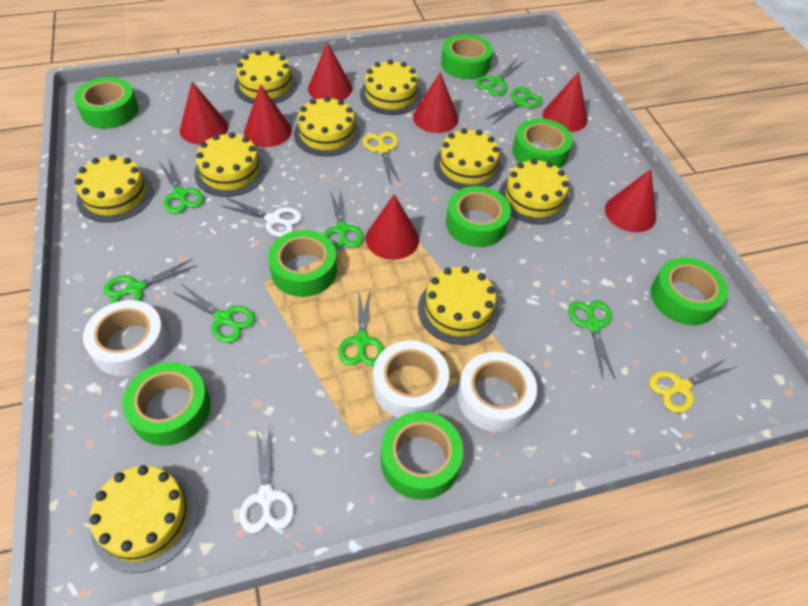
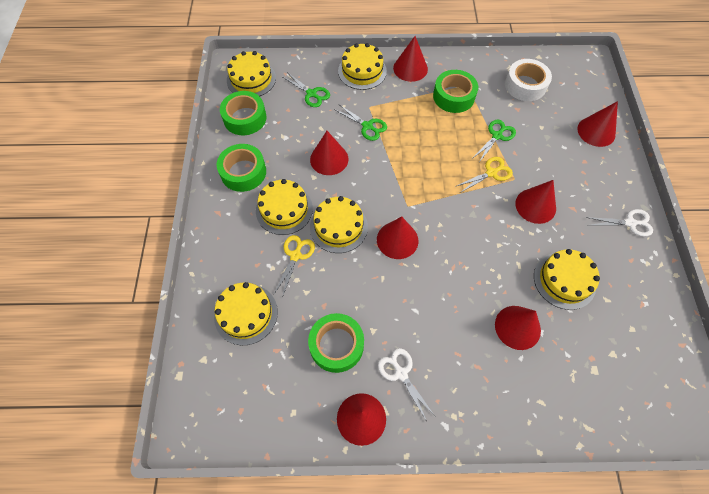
green scissors: [103,258,197,304] [159,159,204,214] [173,284,255,343] [324,188,364,249] [338,288,384,366] [476,59,524,96] [486,87,543,124] [568,301,615,379] = 8 -> [283,72,330,107] [334,105,387,141] [473,120,516,162] = 3
green tape: [74,77,139,129] [123,362,211,446] [268,230,337,297] [381,411,463,500] [441,34,493,79] [446,186,511,247] [512,118,573,169] [651,257,728,325] = 8 -> [216,144,266,192] [220,91,267,135] [308,313,364,373] [433,70,478,113] = 4
white tape: [83,300,168,376] [373,341,449,418] [457,352,537,432] = 3 -> [505,59,552,101] = 1
yellow cake: [75,155,153,222] [89,465,199,573] [194,132,266,197] [234,50,297,104] [294,96,361,156] [360,59,422,115] [418,266,499,345] [434,128,502,189] [499,159,570,224] = 9 -> [214,282,278,345] [227,51,276,96] [256,179,313,235] [310,196,368,253] [338,43,387,90] [534,249,600,310] = 6

